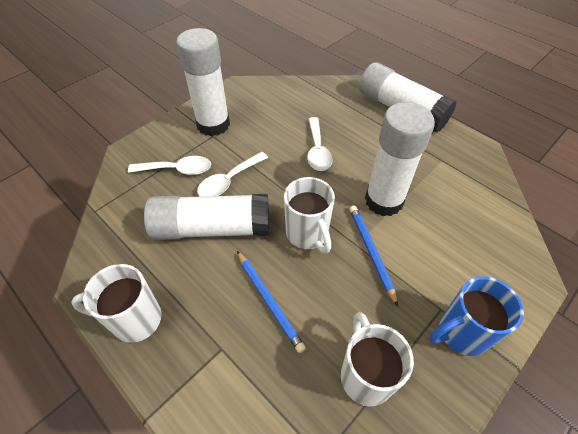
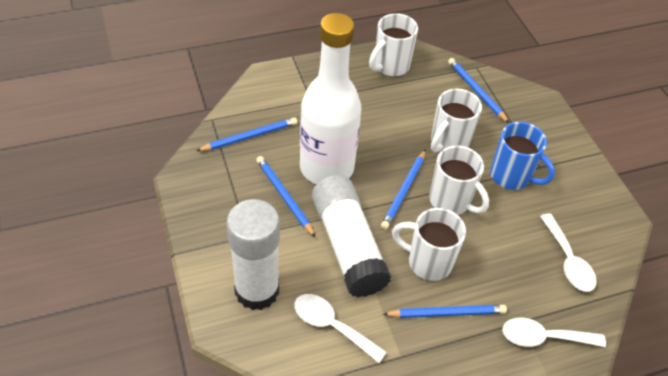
blue pencil: [237,251,306,353] [350,205,398,306] = 2 -> [196,117,297,151] [256,156,316,238] [381,149,426,230] [383,305,507,318] [448,58,509,123] = 5
white bottle: none = 0 -> [300,13,361,184] = 1
white glue stick: [144,194,269,240] [176,28,230,136] [359,62,457,133] [365,102,435,216] = 4 -> [227,199,280,310] [312,175,392,297] = 2
white mug: [71,264,162,343] [284,177,335,253] [341,312,414,406] = 3 -> [369,13,418,77] [392,208,466,281] [429,145,489,215] [431,89,482,152] = 4

